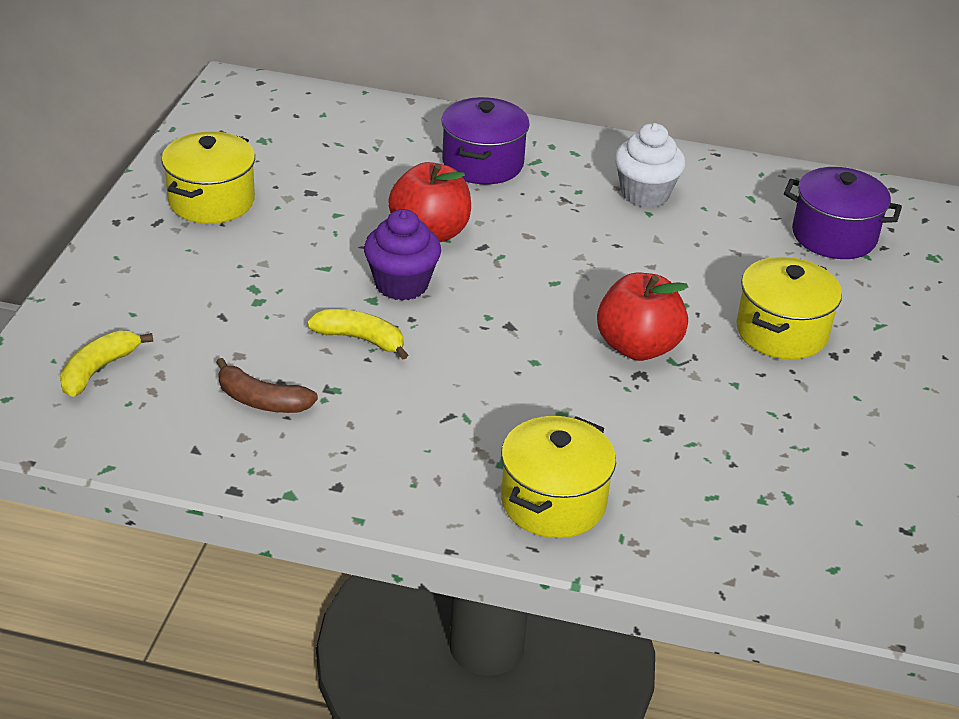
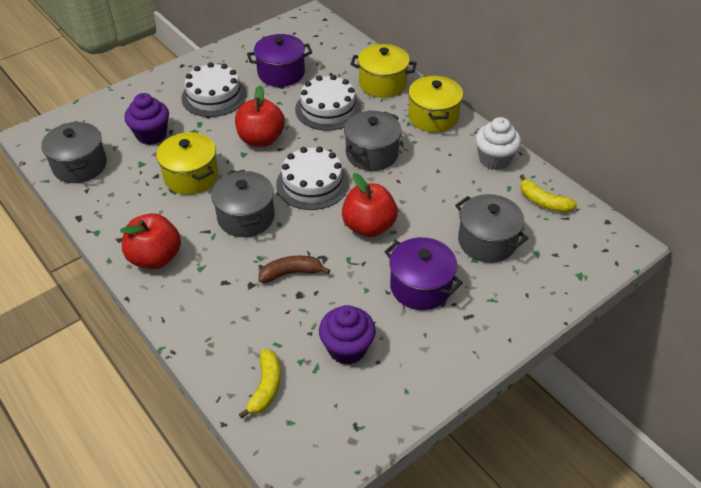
grey pot: none = 0 -> [41,121,107,183] [211,170,275,237] [344,111,402,171] [455,194,528,263] = 4
purple cupcake: [364,209,441,300] = 1 -> [124,93,169,145] [319,305,376,365] = 2
red apple: [388,162,471,242] [597,273,688,361] = 2 -> [120,213,181,269] [235,85,285,147] [342,173,398,237] = 3
white cake: none = 0 -> [181,62,247,117] [276,146,349,210] [295,75,361,131] = 3

